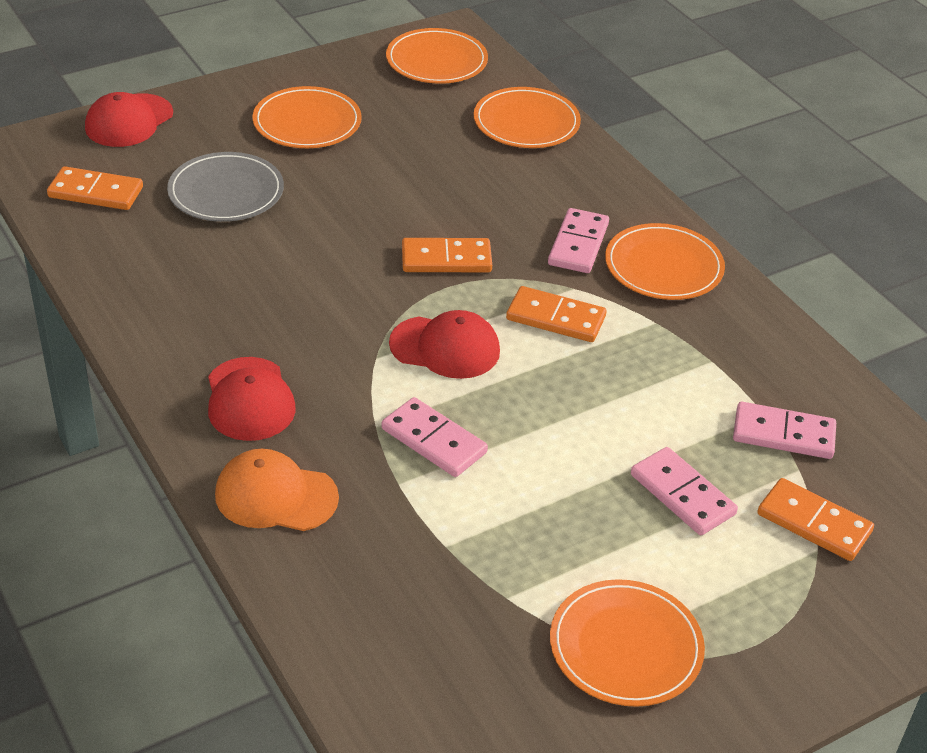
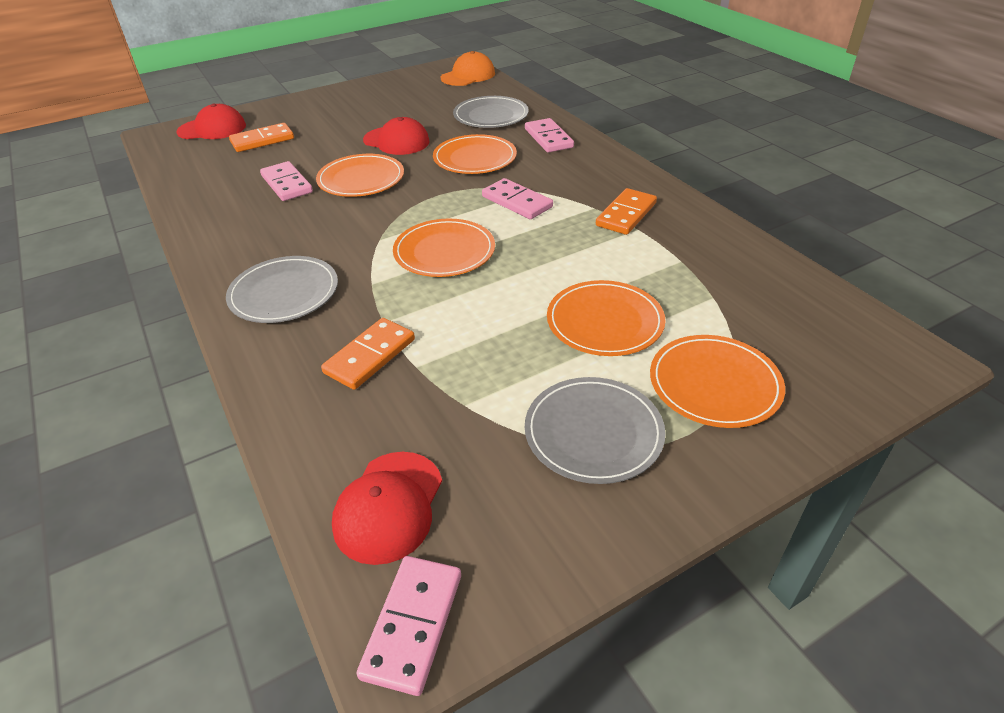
grey plate: [167,152,284,222] = 1 -> [226,256,338,323] [453,96,529,128] [525,377,666,484] = 3
orange domino: [47,166,143,210] [402,238,492,272] [506,286,606,342] [757,478,874,561] = 4 -> [229,123,294,152] [321,318,415,390] [596,188,657,235] = 3

